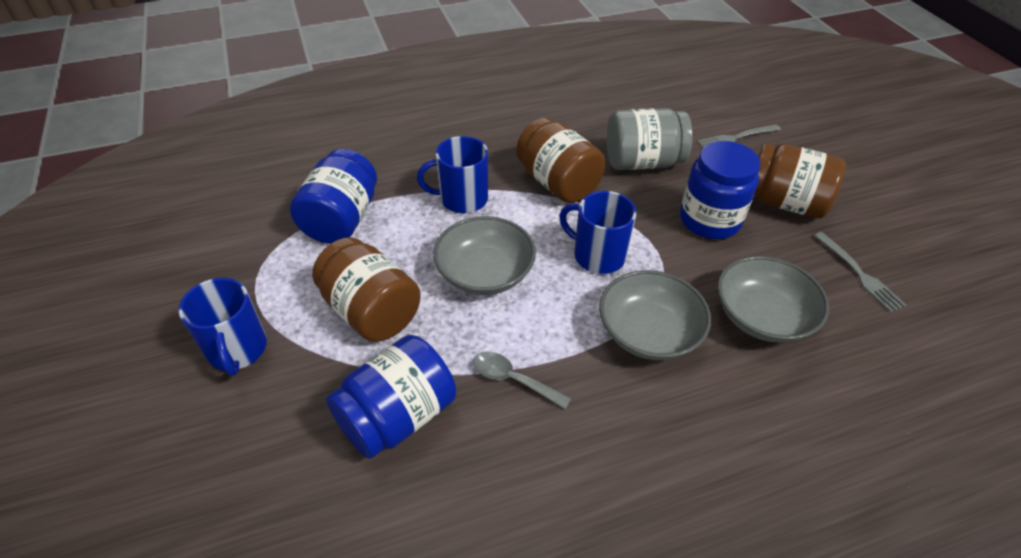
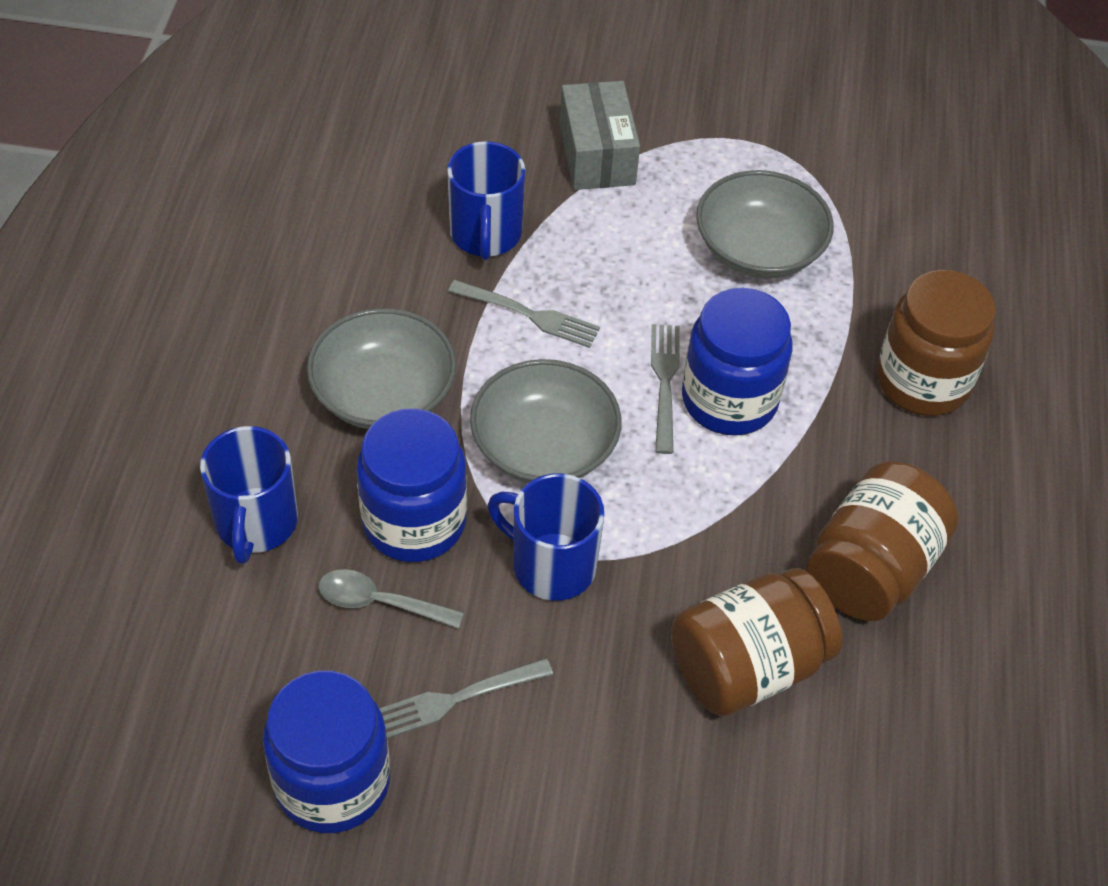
grey box: none = 0 -> [560,81,640,190] = 1
grey fork: [697,124,781,148] [814,232,906,313] = 2 -> [379,658,553,739] [448,280,600,348] [651,324,680,454] = 3
grey jar: [607,108,693,170] = 1 -> none = 0

